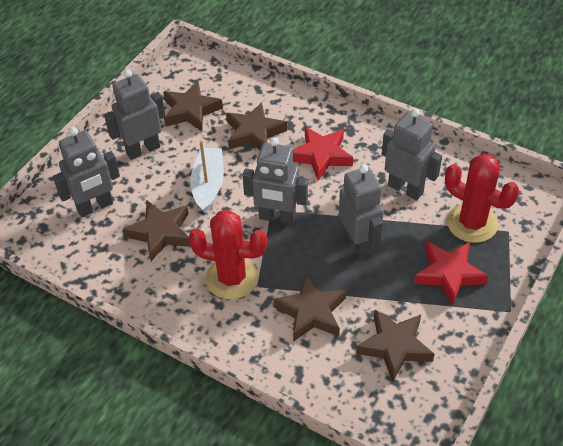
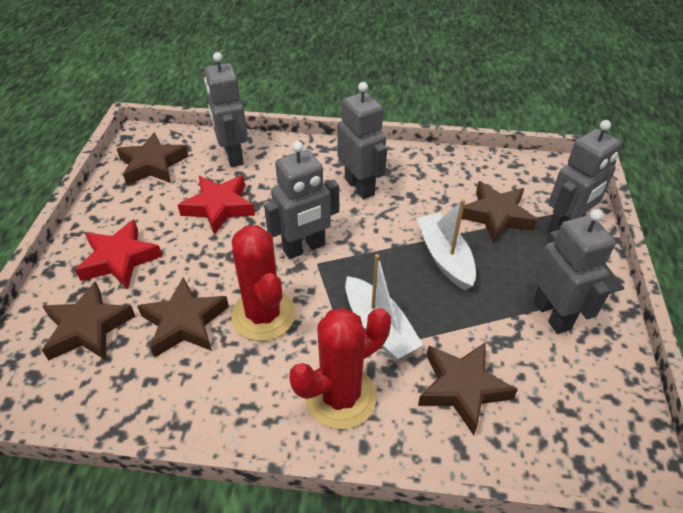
white boat: [190,141,224,213] = 1 -> [345,254,423,359] [417,199,476,290] = 2

